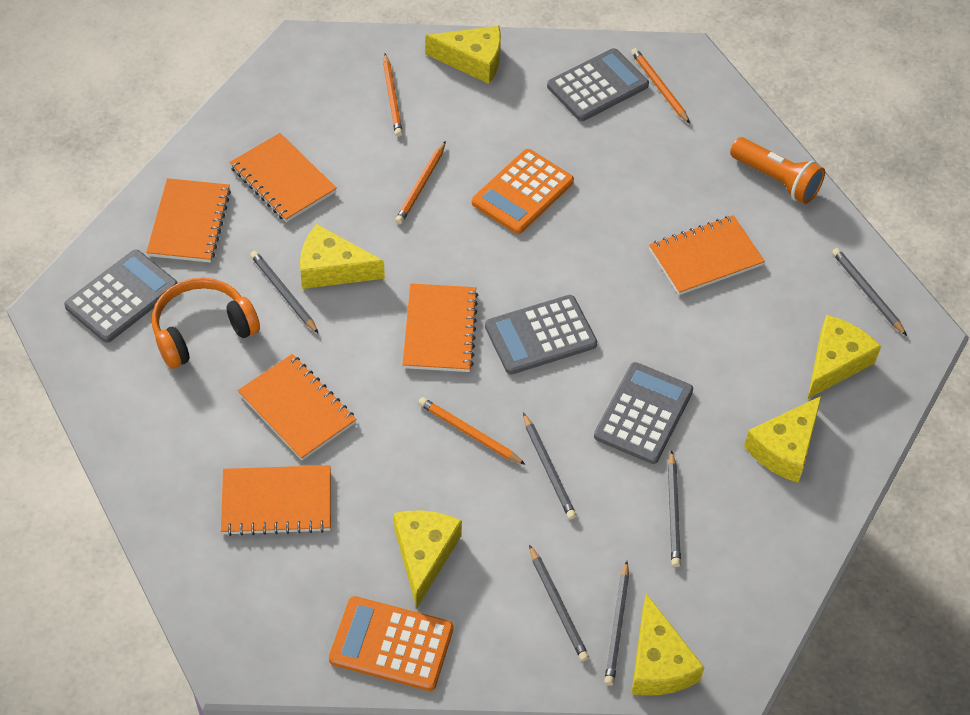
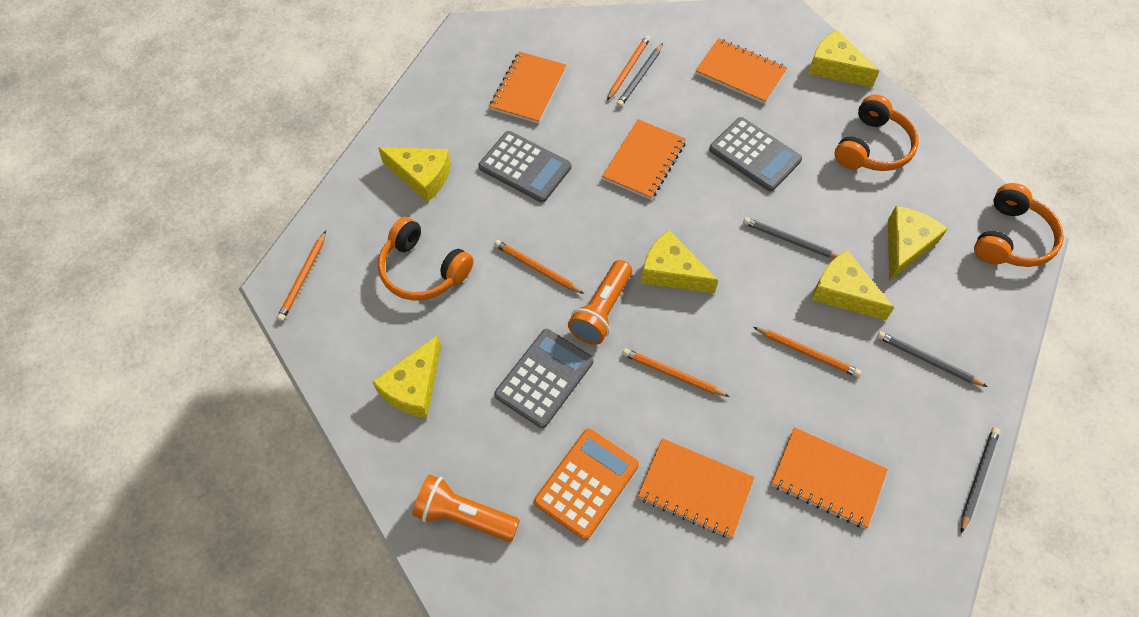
grey calculator: [64,250,178,343] [485,295,597,374] [547,48,649,121] [594,362,693,464] = 4 -> [479,131,571,203] [494,329,594,428] [709,117,802,191] = 3
grey pencil: [250,251,319,334] [523,413,576,520] [529,544,589,662] [604,561,629,686] [668,450,681,567] [832,248,907,336] = 6 -> [616,43,663,107] [743,217,838,259] [877,331,987,387] [961,427,1000,533] = 4
orange calculator: [329,596,454,691] [472,149,574,234] = 2 -> [534,429,639,540] = 1
orange flashlight: [730,137,825,204] = 1 -> [413,474,520,542] [568,260,632,345] = 2
orange headphones: [152,278,260,369] = 1 -> [378,217,474,301] [835,94,919,171] [974,183,1064,267] = 3
orange notebook: [146,178,231,263] [221,465,331,536] [229,133,337,222] [238,354,357,460] [402,283,478,372] [649,215,765,295] = 6 -> [490,51,566,124] [602,119,686,200] [638,438,755,538] [696,38,787,104] [771,427,888,529] = 5
orange pencil: [383,54,403,137] [395,141,446,224] [418,397,526,465] [631,48,690,124] = 4 -> [277,231,326,321] [494,240,584,294] [607,35,650,100] [622,348,730,397] [753,327,861,377] = 5

